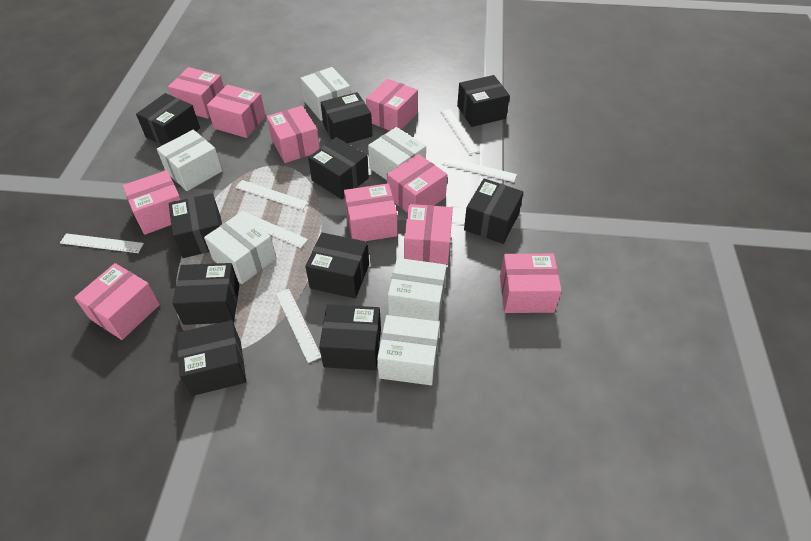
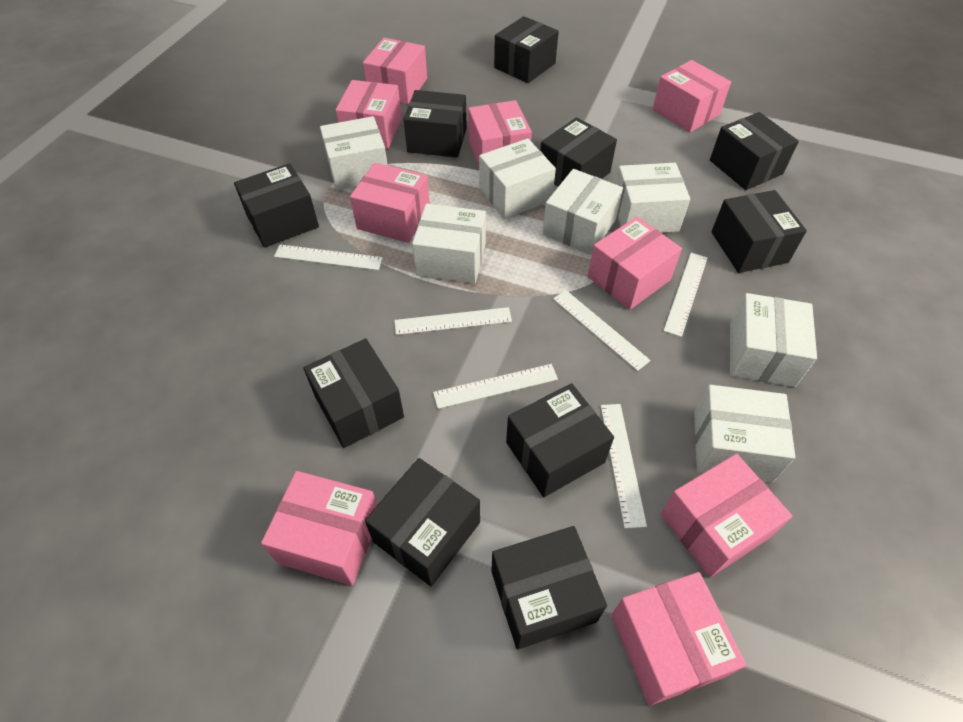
pink box: [74,263,160,340] [122,170,181,235] [168,67,224,119] [207,85,266,138] [267,106,320,163] [344,183,398,241] [366,79,418,131] [387,154,447,213] [404,204,453,265] [500,254,562,313] = 10 -> [261,471,377,586] [336,80,402,149] [350,162,430,243] [363,38,427,104] [468,100,532,165] [588,217,682,310] [611,572,746,706] [653,60,731,132] [661,454,792,578] = 9
white box: [157,130,222,191] [204,213,276,284] [301,67,351,121] [368,127,426,180] [377,315,440,385] [388,258,447,321] = 6 -> [320,116,387,190] [412,204,486,284] [479,138,556,219] [543,169,623,255] [615,163,690,233] [694,385,795,482] [730,293,817,387] = 7

